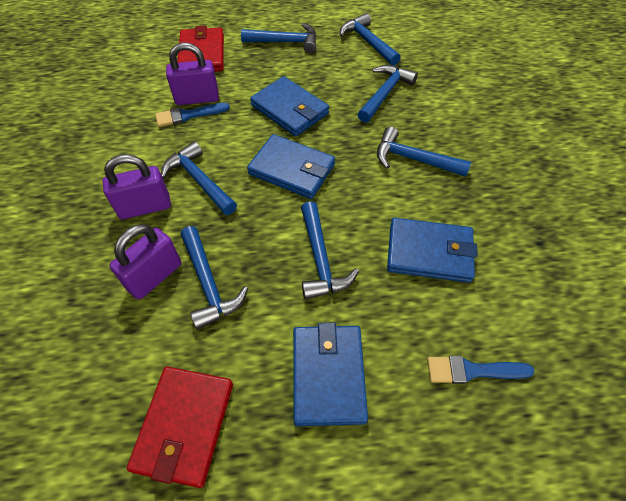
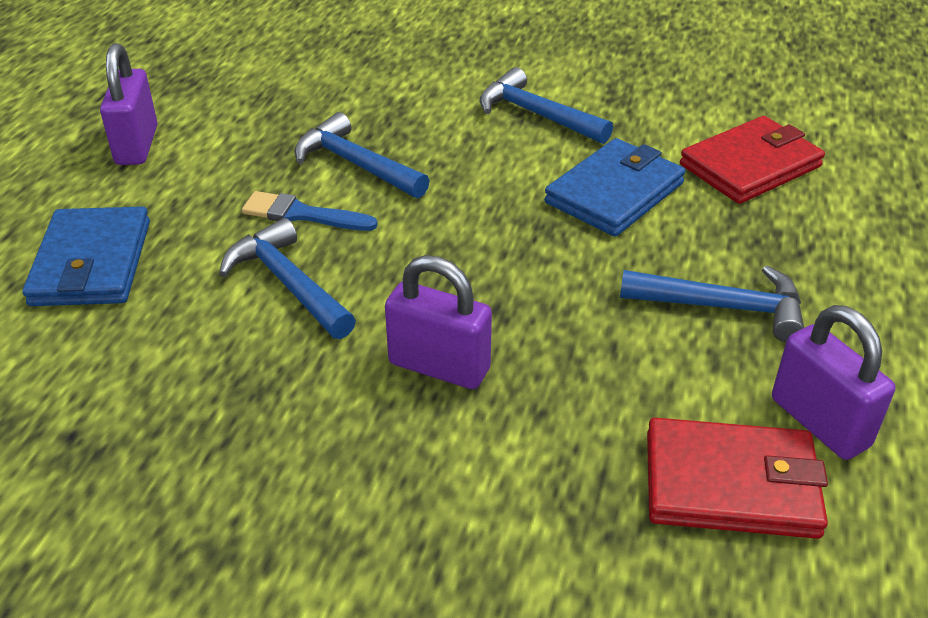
blue brush: [155,103,230,127] [427,356,534,384] = 2 -> [242,191,378,231] = 1
blue hammer: [161,141,237,215] [181,226,248,329] [241,23,316,53] [301,201,359,300] [340,13,401,65] [358,65,418,123] [377,127,471,177] = 7 -> [219,218,356,339] [294,112,430,198] [480,67,613,144] [620,266,804,342] = 4
blue wallet: [247,134,335,199] [250,76,329,136] [293,322,368,426] [387,218,478,283] = 4 -> [22,206,150,306] [544,138,686,237] = 2

